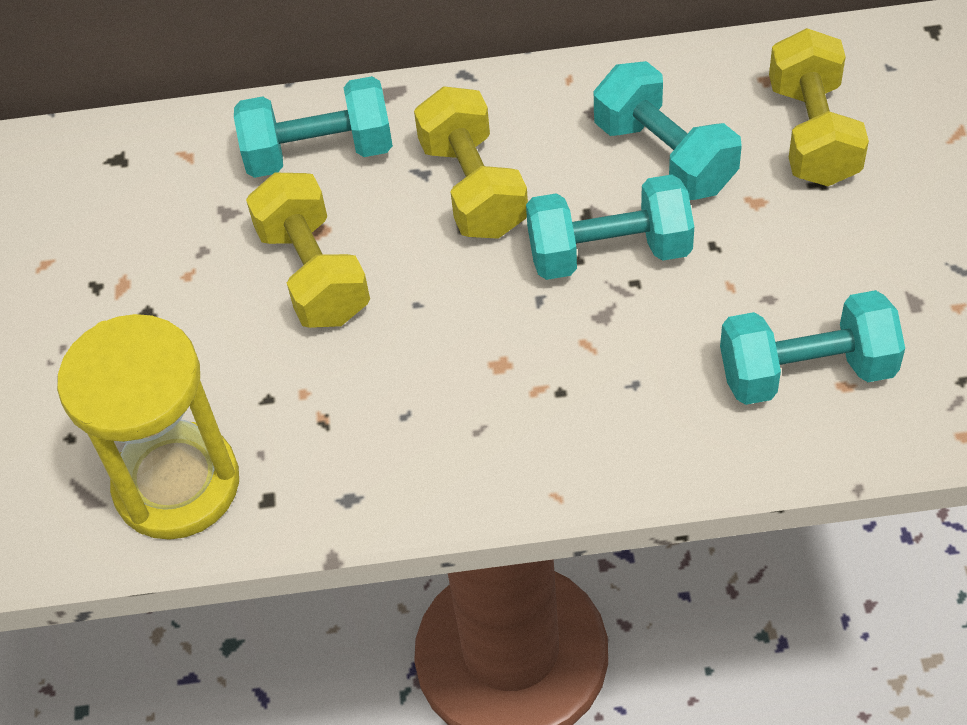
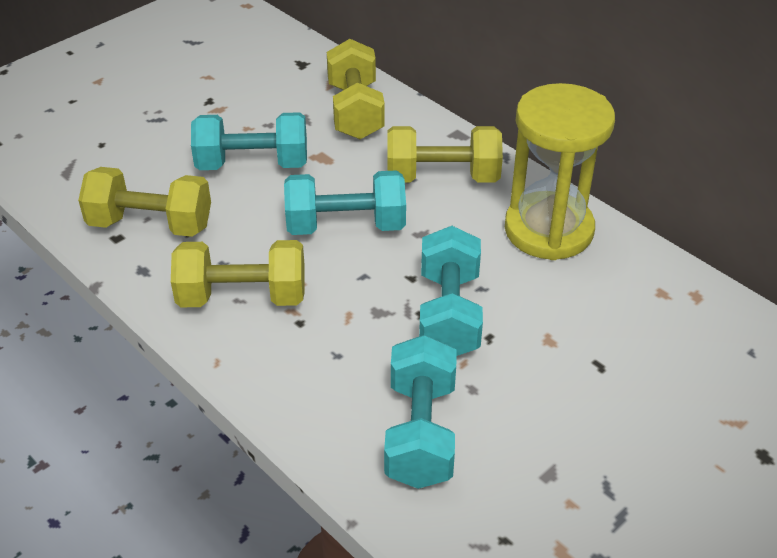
yellow dumbbell: [246,173,370,328] [414,86,528,239] [769,28,869,186] = 3 -> [78,167,211,237] [171,240,305,307] [327,39,385,139] [388,126,503,182] = 4

